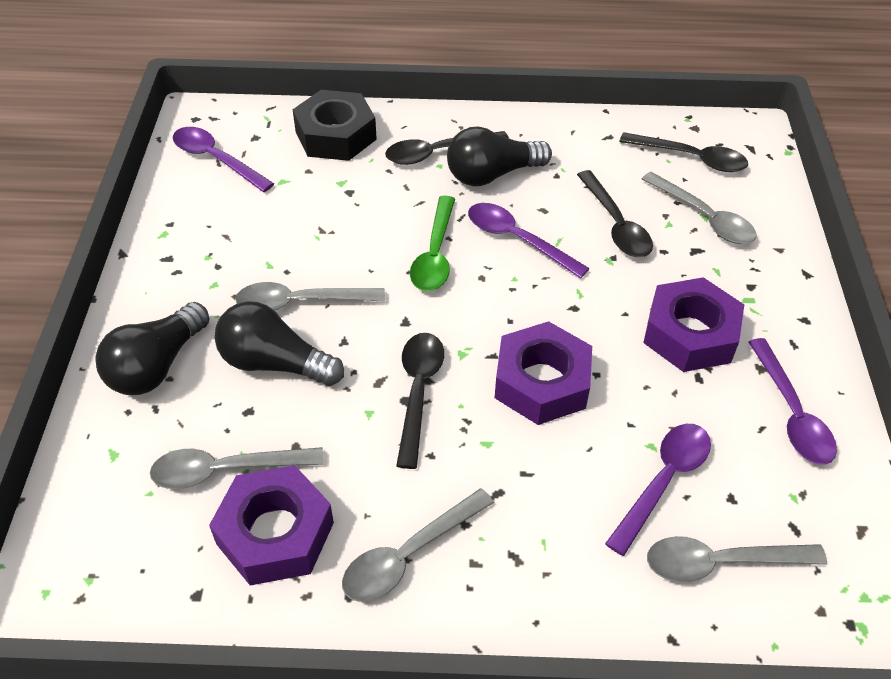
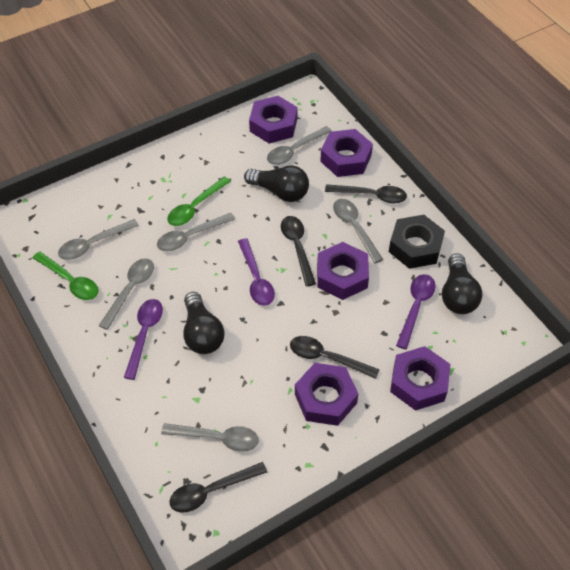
green spoon: [410,196,455,291] = 1 -> [33,251,99,300] [167,176,231,226] = 2
grey spoon: [150,447,324,489] [235,282,385,311] [342,488,494,602] [642,172,757,244] [647,536,827,582] = 5 -> [58,219,139,260] [98,258,154,330] [157,213,235,251] [161,423,259,452] [267,126,332,165] [333,199,384,263] = 6
purple nut: [209,465,334,585] [495,321,592,425] [643,277,744,372] = 3 -> [249,96,298,144] [295,363,358,426] [317,242,369,300] [320,129,373,177] [390,346,451,411] = 5
purple spoon: [173,127,274,192] [468,203,590,278] [605,424,711,556] [748,338,837,465] = 4 -> [124,299,163,380] [238,238,275,306] [396,274,436,349] = 3

